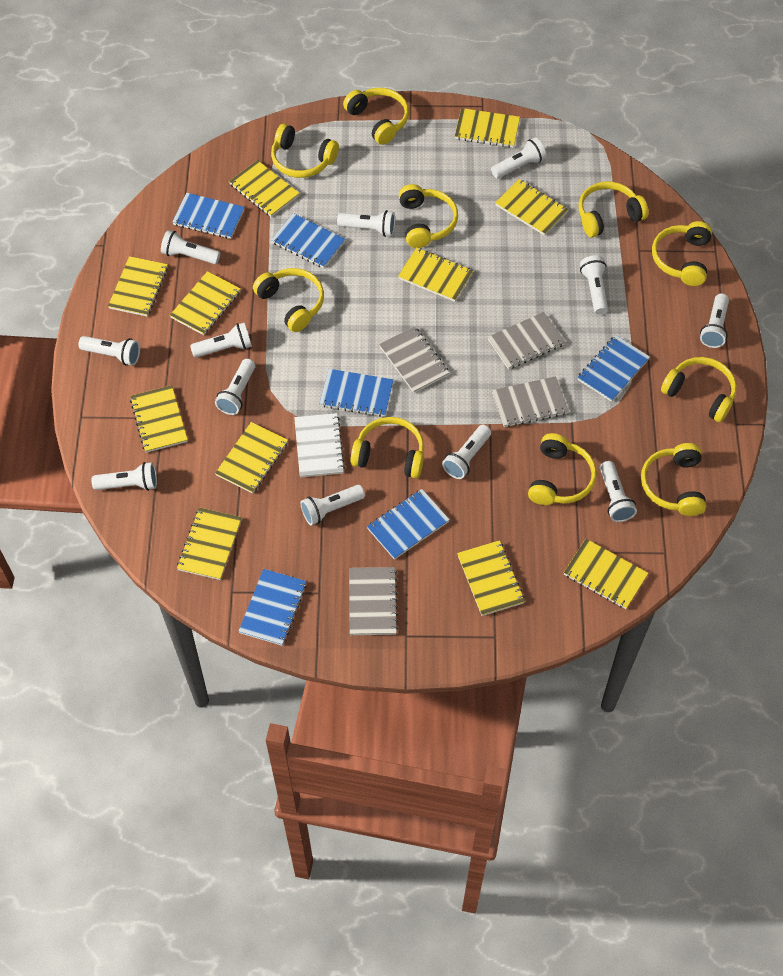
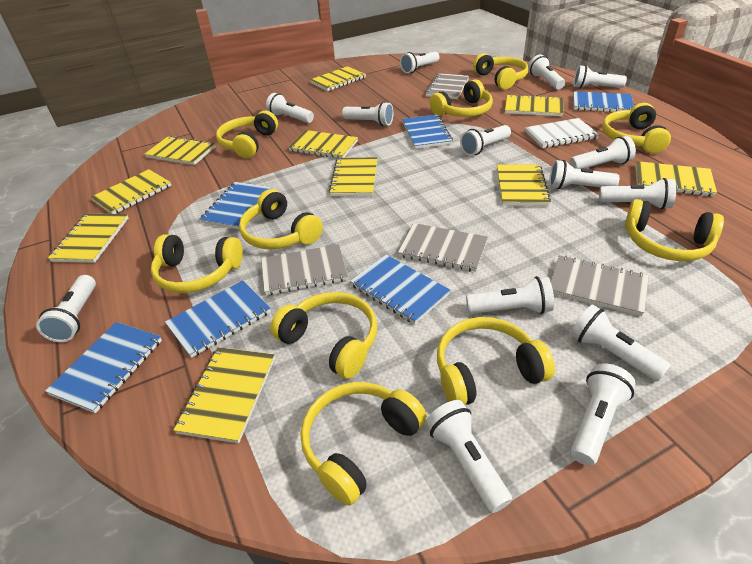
white flashlight: [79,336,140,366] [92,462,157,491] [161,230,220,264] [190,322,252,358] [215,359,255,415] [301,485,365,525] [337,210,395,237] [442,425,491,479] [491,138,546,178] [580,255,608,314] [600,461,637,522] [700,293,729,348] = 12 -> [36,275,96,342] [266,93,314,123] [342,102,393,126] [400,52,439,73] [426,400,512,513] [460,125,511,156] [466,276,554,314] [528,55,565,90] [549,160,620,189] [570,136,636,169] [570,304,671,381] [570,363,635,466] [573,65,627,88] [599,178,676,209] = 14
yellow notebook: [108,256,168,316] [130,385,188,453] [170,271,241,335] [177,507,242,580] [215,422,288,494] [229,160,300,217] [398,247,473,302] [455,108,520,148] [457,540,525,616] [495,179,568,236] [564,539,648,609] = 11 -> [48,213,128,263] [90,169,171,214] [144,136,216,165] [173,347,275,443] [288,130,358,158] [310,66,366,91] [329,157,377,196] [497,165,551,206] [505,94,564,116] [635,161,717,196] = 10

